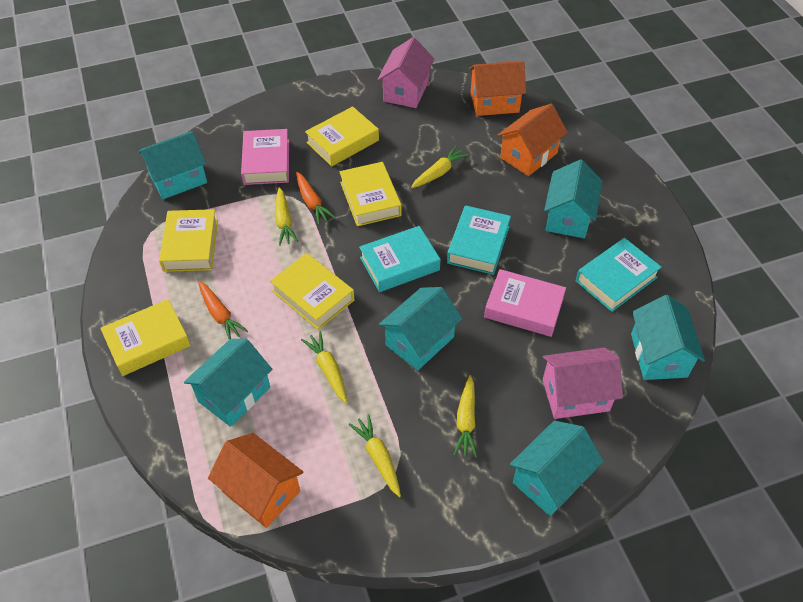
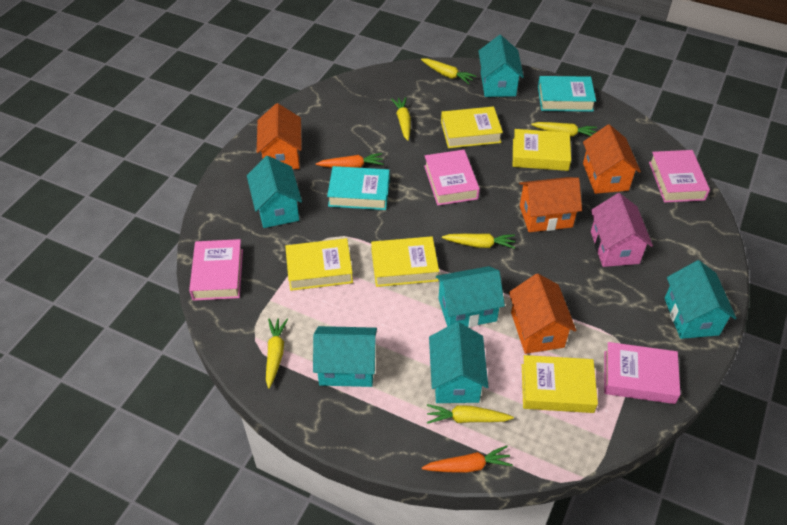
orange house: [208,433,304,528] [469,61,526,116] [498,104,568,176] = 3 -> [257,103,302,169] [509,273,576,354] [519,177,582,232] [583,124,641,194] = 4
pink book: [241,129,289,185] [484,269,566,337] = 2 -> [189,239,243,301] [424,150,480,206] [604,342,681,404] [649,150,710,203] = 4
pink house: [378,37,434,108] [543,348,623,419] = 2 -> [591,193,653,267] = 1
turquoise book: [359,226,441,292] [447,205,511,275] [576,238,662,312] = 3 -> [327,166,390,210] [538,76,596,112] = 2
yellow carrot: [275,187,298,246] [301,331,347,403] [349,414,401,497] [411,146,469,188] [453,375,477,457] = 5 -> [266,318,288,388] [391,97,411,141] [421,59,476,84] [427,404,514,424] [442,233,515,249] [531,122,597,137] = 6

